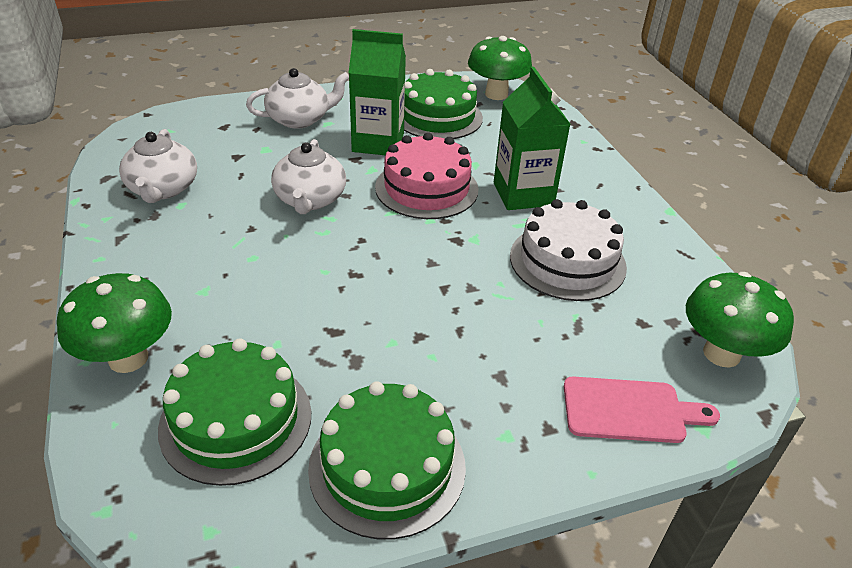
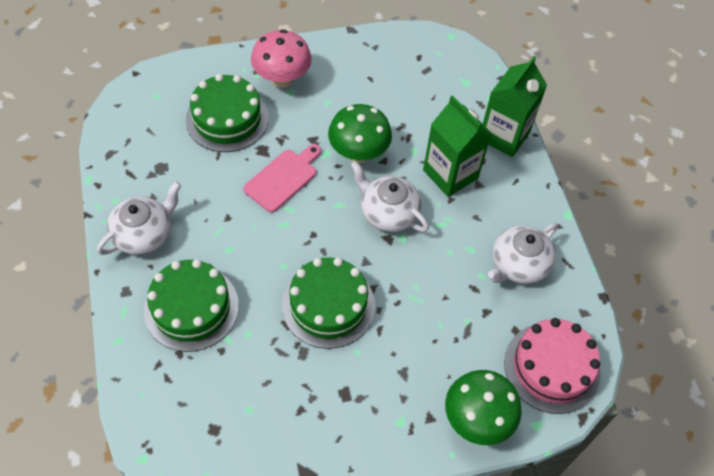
green mushroom: [57,273,172,373] [468,36,532,100] [686,272,794,368] = 3 -> [328,104,392,163] [445,370,522,445] = 2
pink mushroom: none = 0 -> [251,30,312,88] = 1
white cake: [510,199,627,301] = 1 -> none = 0

